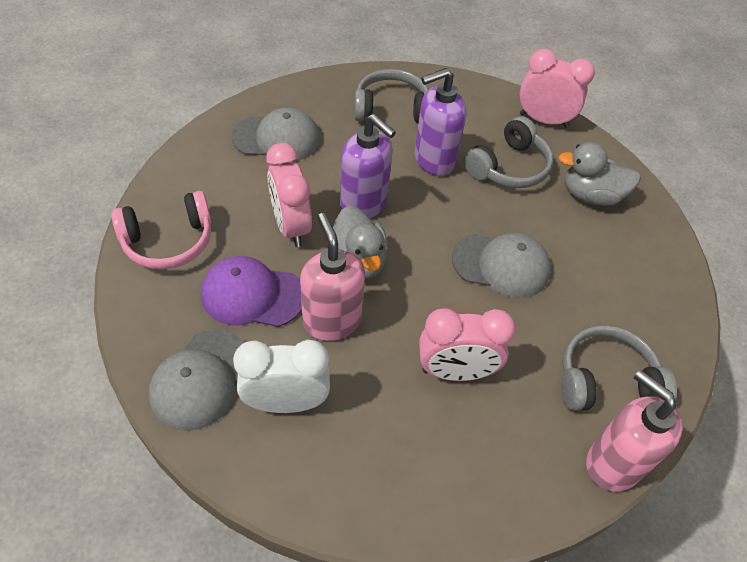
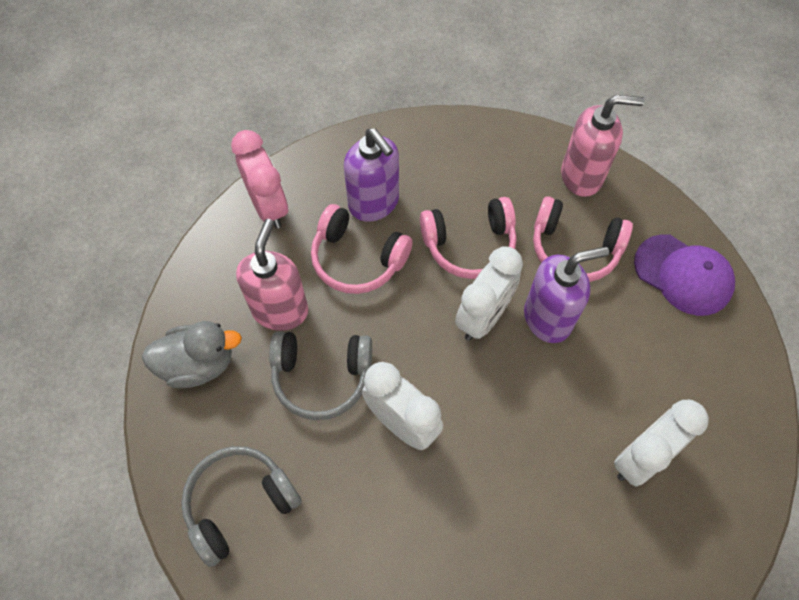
grey cap: [149,330,245,431] [232,108,320,161] [452,233,551,298] = 3 -> none = 0
grey duck: [327,205,388,279] [558,142,641,206] = 2 -> [142,321,242,388] = 1
grey headphones: [354,69,428,123] [463,116,553,188] [561,325,677,411] = 3 -> [181,446,302,567] [269,331,372,420] = 2
pink clock: [266,143,312,247] [419,308,516,381] [519,49,595,128] = 3 -> [231,130,288,229] = 1
pink headphones: [111,191,211,270] = 1 -> [311,204,412,294] [420,197,517,279] [533,196,633,282] = 3
white clock: [233,340,330,413] = 1 -> [362,362,443,450] [455,247,523,341] [614,400,709,487] = 3

